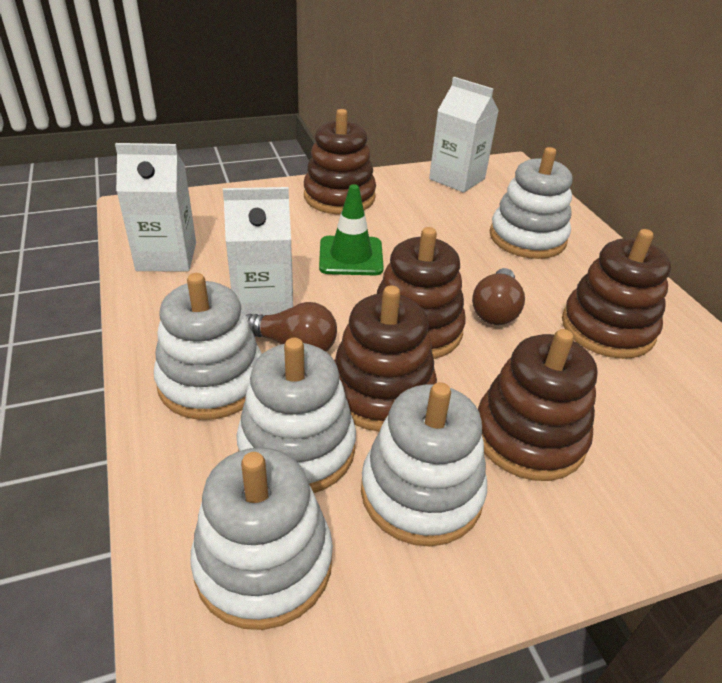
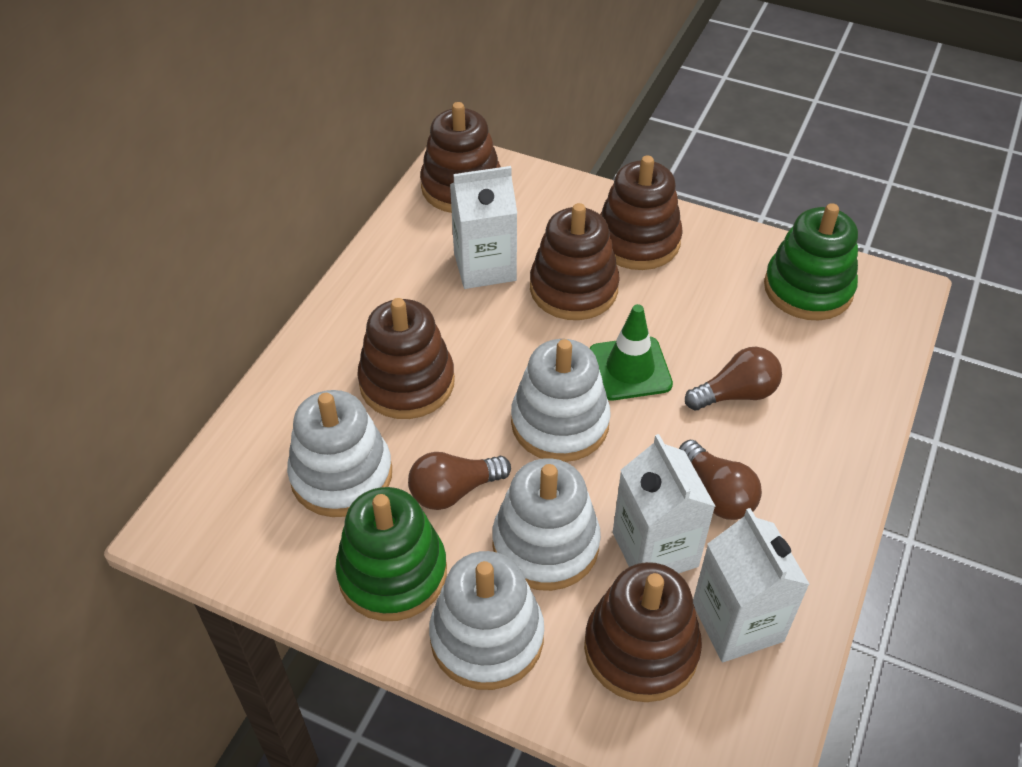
brown light bulb: [246,302,337,352] [472,268,525,325] = 2 -> [408,452,511,510] [679,440,762,520] [685,347,782,410] = 3
green stacking toy: none = 0 -> [335,487,447,621] [764,203,858,320] = 2
white stacking toy: [154,273,262,420] [190,448,333,630] [236,338,356,493] [361,382,487,546] [490,147,572,259] = 5 -> [287,390,392,517] [429,551,544,690] [492,458,601,591] [511,339,611,462] = 4

